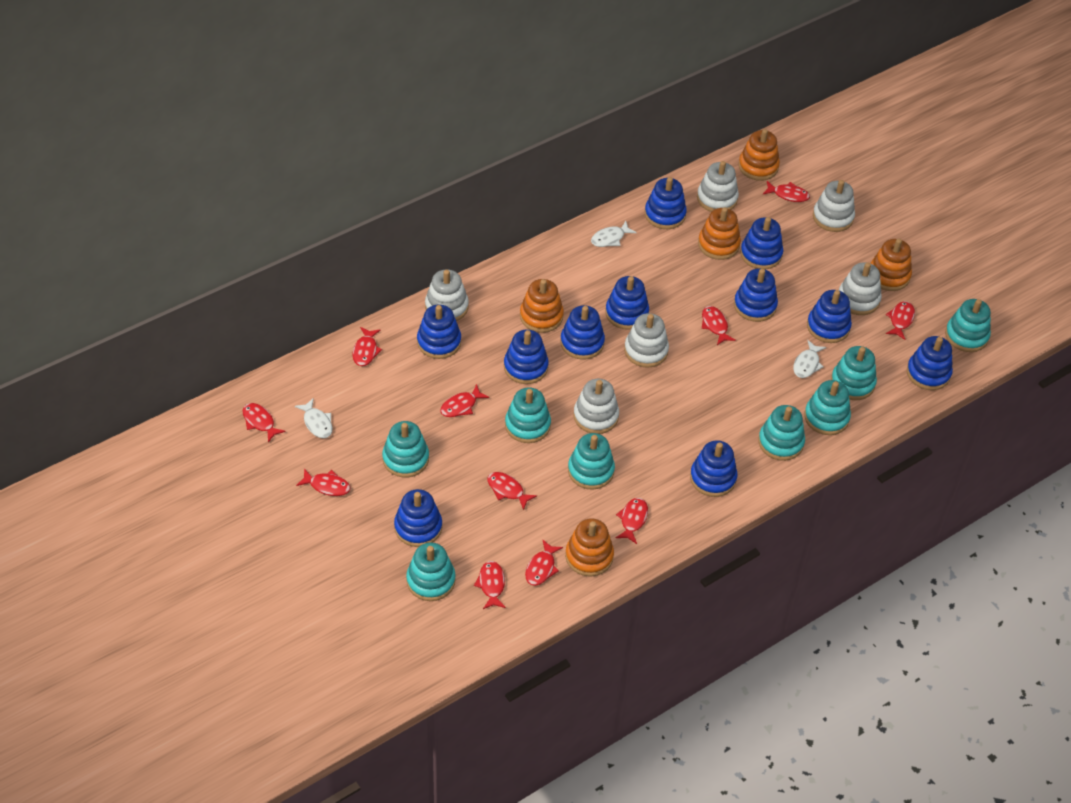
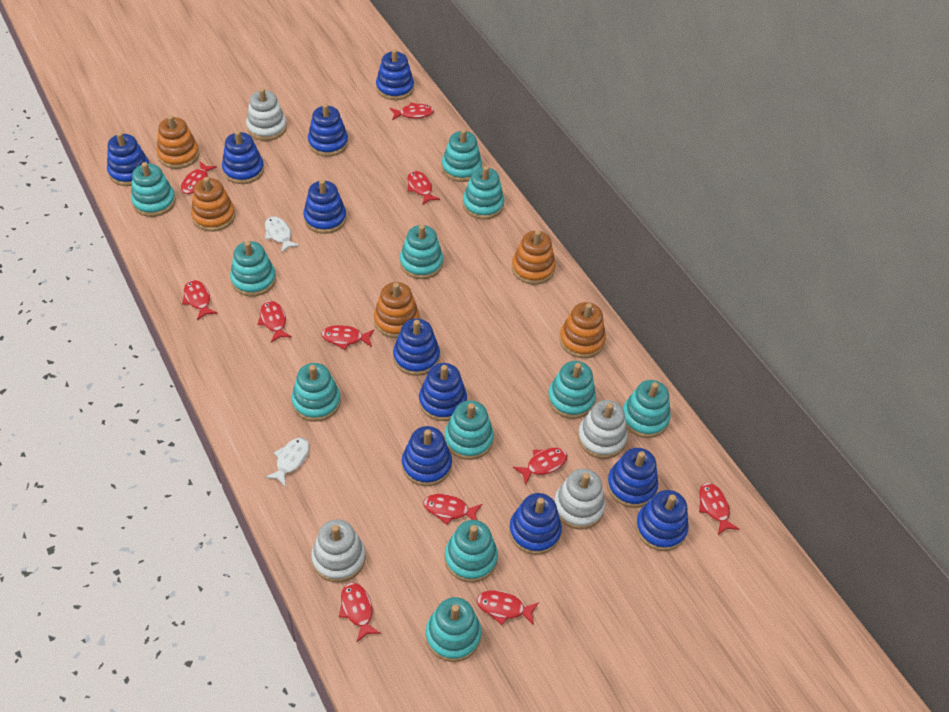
turquoise stacking toy: [382,421,429,477] [406,543,456,601] [505,387,551,443] [568,433,615,490] [758,405,805,461] [804,380,851,435] [831,346,877,400] [945,299,991,352] = 8 -> [131,162,176,217] [230,241,276,297] [292,363,341,422] [400,225,443,279] [426,597,482,662] [442,129,482,182] [444,520,498,583] [445,400,494,460] [463,166,504,219] [548,361,596,419] [623,380,671,438] = 11
white fish: [295,398,332,438] [591,221,637,247] [793,340,826,378] = 3 -> [265,216,300,253] [265,438,309,487] = 2
white stacking toy: [425,269,469,321] [573,379,619,434] [624,313,669,368] [697,161,739,212] [813,180,855,232] [839,262,882,315] = 6 -> [246,88,287,141] [311,519,366,583] [554,469,605,530] [578,400,627,459] = 4

